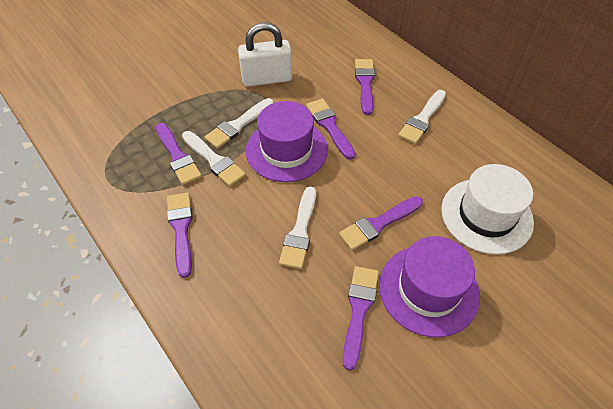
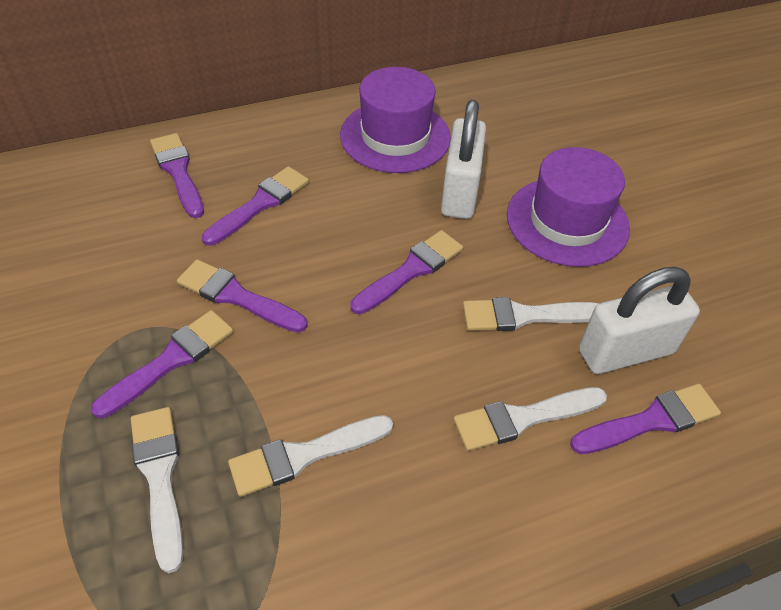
white hat: [441,164,534,255] = 1 -> none = 0
white padlock: [238,22,292,87] = 1 -> [441,100,486,219] [579,267,700,374] = 2

